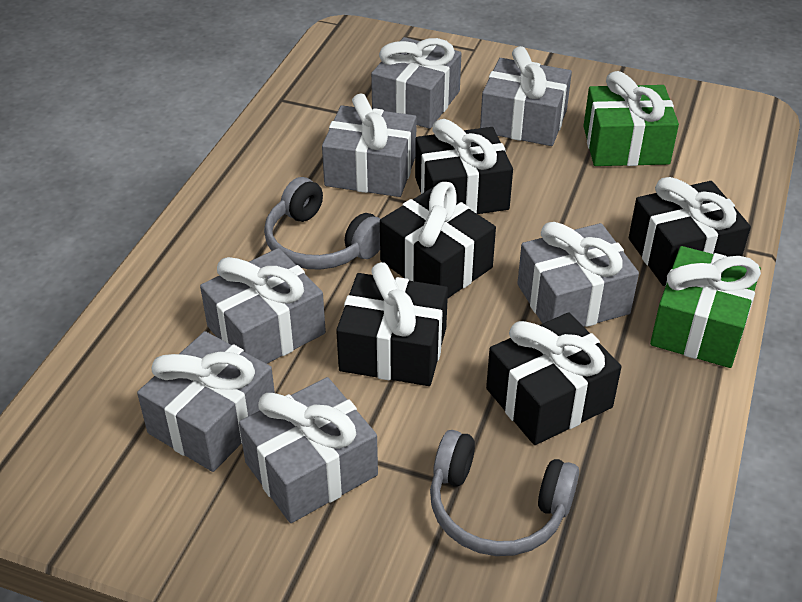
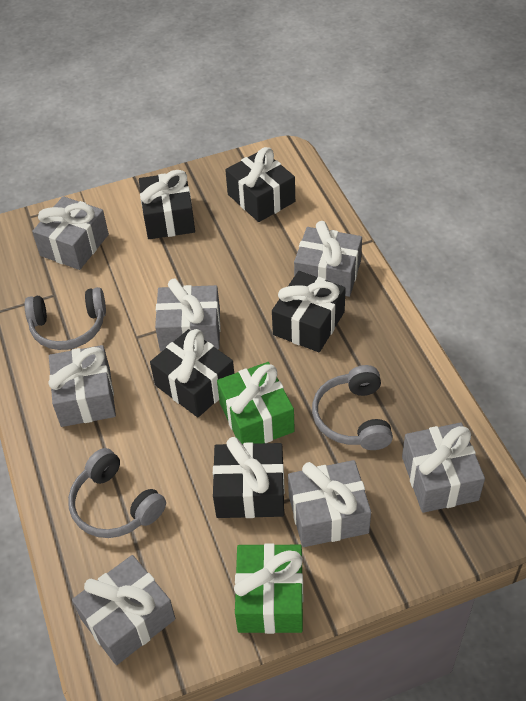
grey headphones: [264,177,381,270] [430,430,579,556] = 2 -> [24,287,106,350] [68,448,166,538] [312,365,393,450] = 3

